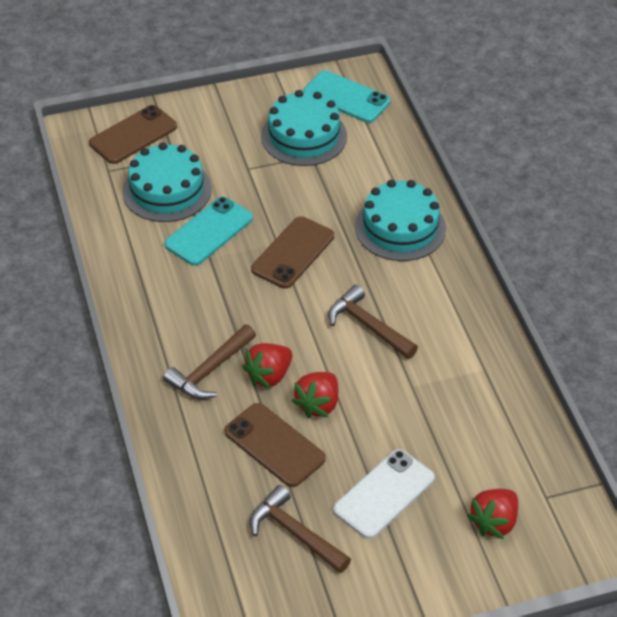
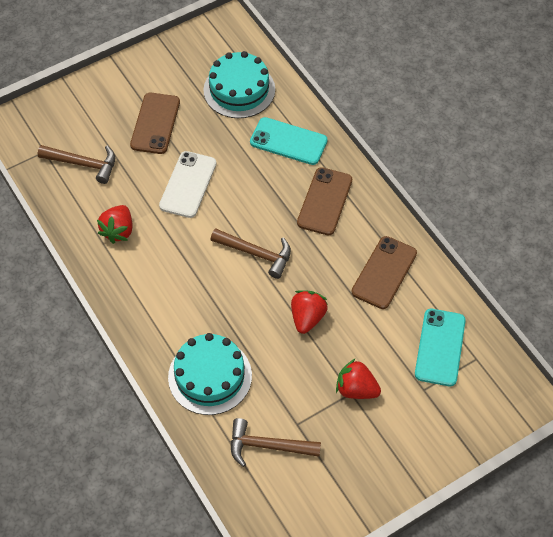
turquoise cake: [122,142,212,222] [261,90,347,166] [355,180,446,261] = 3 -> [168,333,252,415] [204,51,275,118] = 2

